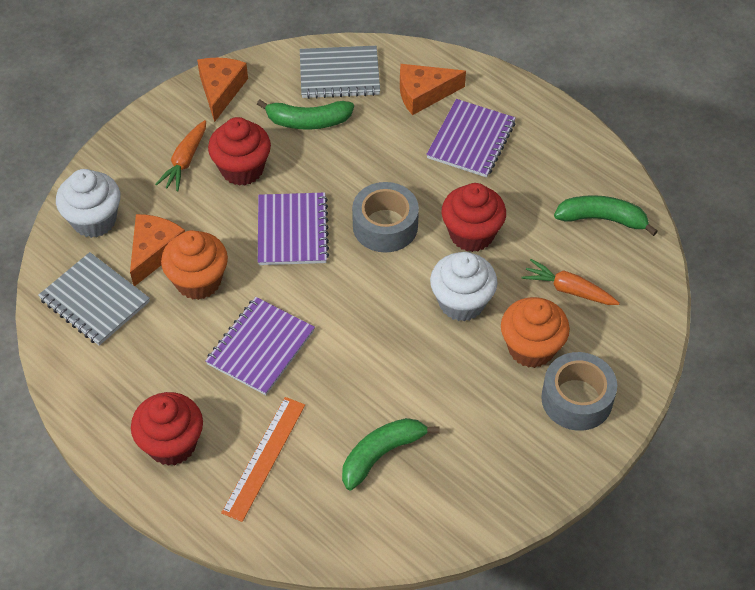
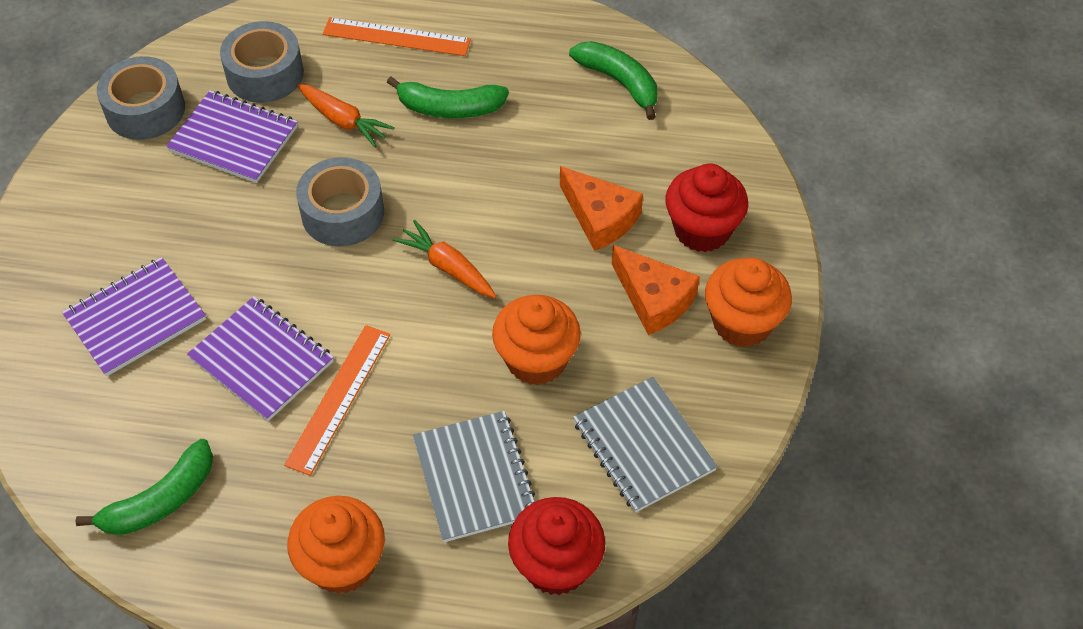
grey tape: [352,182,419,253] [541,352,617,431] = 2 -> [97,56,185,140] [220,21,304,103] [296,157,384,246] = 3
orange cheese: [130,214,185,286] [197,58,248,122] [400,64,466,115] = 3 -> [560,166,643,251] [612,245,700,335] = 2
orange cupcake: [161,230,228,300] [501,297,570,368] = 2 -> [287,496,385,594] [492,295,581,385] [705,258,792,347] = 3
orange ruler: [221,397,305,522] = 1 -> [284,325,390,476] [323,17,471,56] = 2
red cupcake: [131,392,203,466] [208,117,271,186] [442,183,506,252] = 3 -> [508,497,605,595] [665,163,748,252] = 2
white cupcake: [56,169,120,238] [430,252,497,321] = 2 -> none = 0

